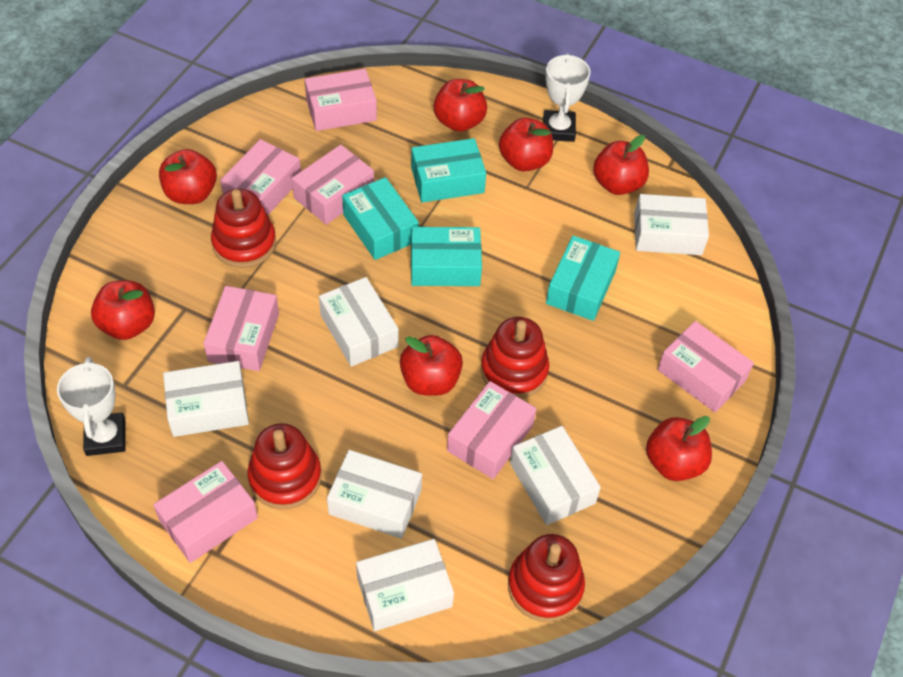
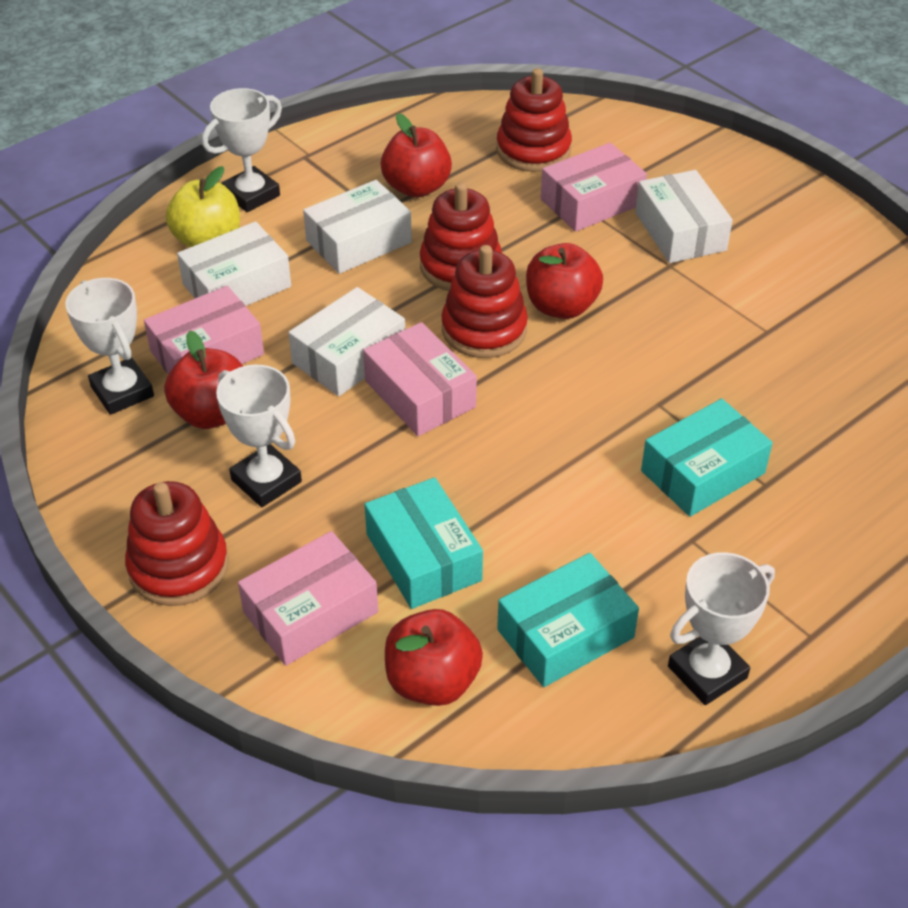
pink box: [153,461,258,563] [203,286,279,371] [220,139,301,215] [292,145,374,225] [305,69,377,131] [447,381,537,479] [658,321,754,412] = 7 -> [144,286,264,374] [238,531,378,666] [363,322,477,436] [541,143,647,232] = 4
red apple: [91,280,155,340] [159,149,217,204] [400,335,463,396] [434,79,487,132] [499,118,553,171] [593,135,649,195] [646,416,712,481] = 7 -> [164,331,243,429] [381,113,452,198] [385,609,483,706] [526,243,603,319] = 4
turquoise box: [342,177,419,260] [411,138,486,203] [411,227,482,286] [546,236,620,321] = 4 -> [364,477,483,609] [497,553,639,687] [641,399,773,517] = 3
white box: [163,361,249,437] [319,277,398,367] [327,450,422,539] [356,539,454,631] [510,426,601,525] [634,194,709,255] = 6 -> [177,221,291,306] [288,287,405,396] [303,180,412,274] [635,170,733,263] = 4
white trophy: [57,357,125,456] [543,53,590,142] = 2 -> [65,278,154,415] [202,88,282,212] [216,365,302,507] [668,552,775,705] = 4
yellow apple: none = 0 -> [166,166,240,247] = 1

